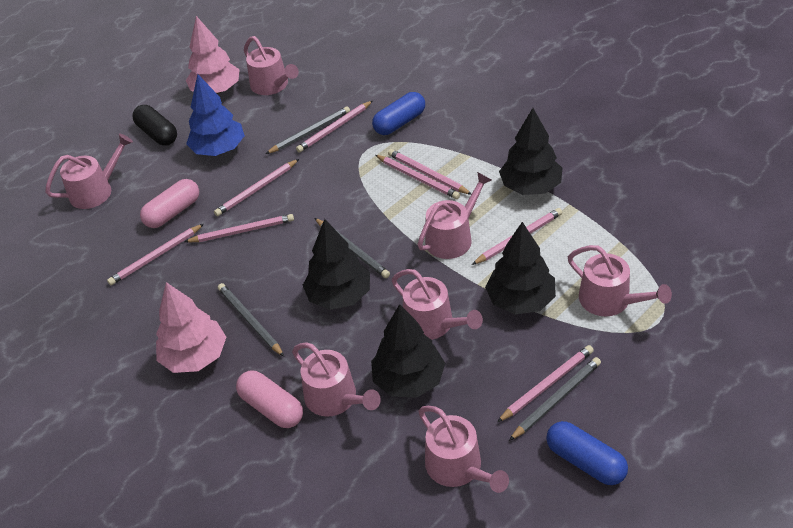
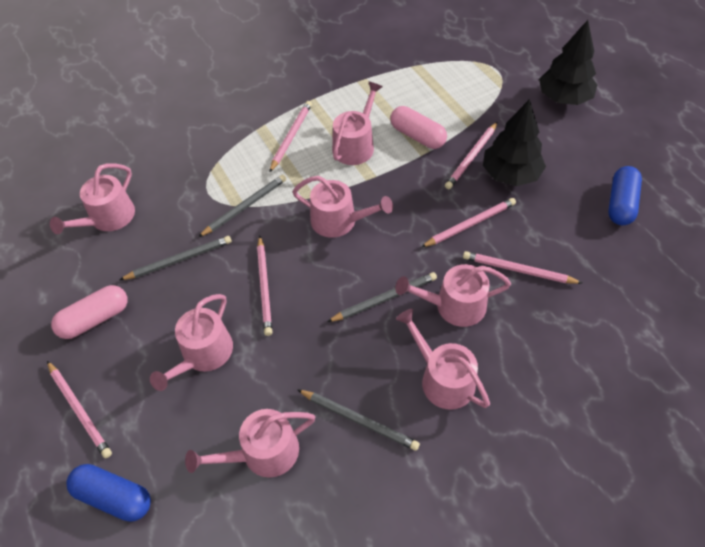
black capsule: [132,105,177,146] = 1 -> none = 0
black tree: [303,219,370,310] [371,304,445,398] [485,222,556,314] [499,108,562,195] = 4 -> [483,99,546,186] [539,20,597,105] = 2
blue tree: [186,74,245,156] = 1 -> none = 0
pink pencil: [107,224,204,285] [184,214,294,242] [214,159,299,216] [296,101,372,153] [375,155,460,199] [388,149,471,195] [472,208,562,265] [497,345,594,422] = 8 -> [47,361,112,458] [257,236,273,336] [269,101,312,173] [421,198,516,247] [445,122,497,189] [463,251,582,284] = 6
pink tree: [156,282,226,373] [186,16,240,94] = 2 -> none = 0

